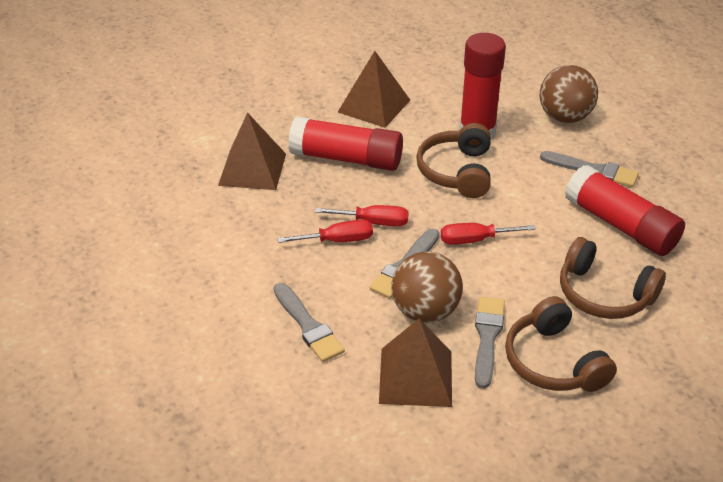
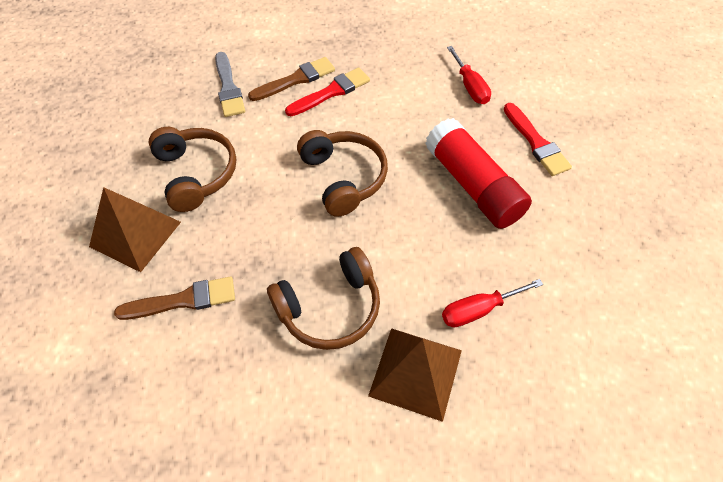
brown ball: [391,251,463,323] [540,65,598,123] = 2 -> none = 0
brown brush: none = 0 -> [114,276,235,320] [248,57,335,101] = 2
brown pyramid: [218,112,286,190] [338,51,410,128] [379,319,452,407] = 3 -> [89,187,181,272] [368,328,462,422] = 2
grey brush: [274,283,345,362] [369,229,439,299] [475,297,505,389] [540,151,639,187] = 4 -> [215,52,245,117] = 1
red brush: none = 0 -> [285,67,370,116] [504,103,572,176] = 2
red glue stick: [288,116,403,171] [459,33,506,141] [565,165,685,256] = 3 -> [425,118,532,229] = 1
red screwdriver: [277,220,373,243] [315,205,409,226] [441,223,536,245] = 3 -> [442,279,543,327] [447,46,491,104] = 2

